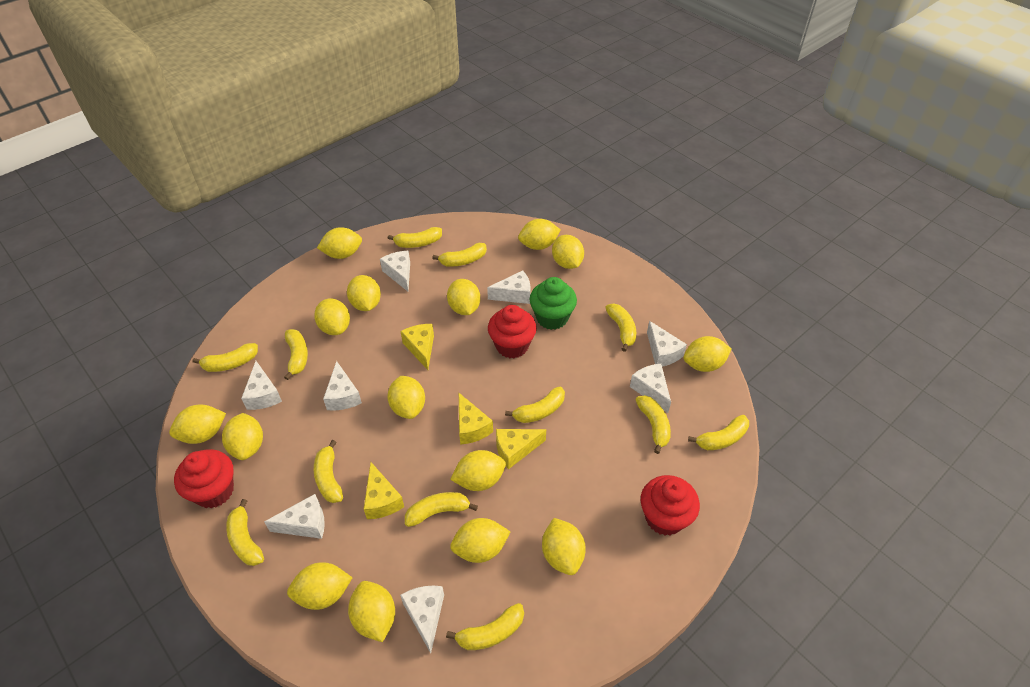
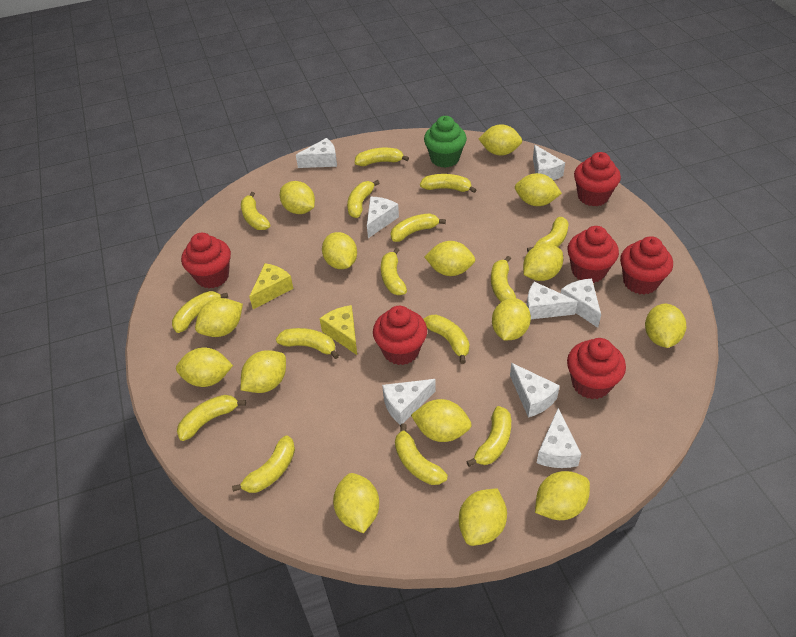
red cupcake: [174,449,234,508] [488,305,537,358] [641,475,700,536] = 3 -> [181,233,231,288] [373,306,427,365] [567,338,626,399] [568,226,619,283] [574,152,621,206] [620,236,673,295] = 6
yellow banana: [193,343,258,372] [226,499,264,566] [284,329,308,380] [314,440,343,503] [388,227,442,248] [405,492,478,527] [432,243,487,267] [446,603,524,650] [505,387,565,423] [605,304,636,352] [636,395,671,454] [688,415,749,450] = 12 -> [172,291,228,333] [177,395,246,441] [232,435,295,493] [241,192,270,230] [276,328,339,359] [347,180,380,218] [355,148,409,166] [381,248,407,295] [391,213,446,242] [395,424,448,485] [420,174,476,193] [424,315,469,364] [466,406,511,467] [491,256,516,302] [527,217,569,252] = 15
yellow cheese: [364,462,404,519] [400,324,434,370] [459,393,493,445] [496,429,546,469] = 4 -> [249,263,294,309] [320,305,357,355] = 2

